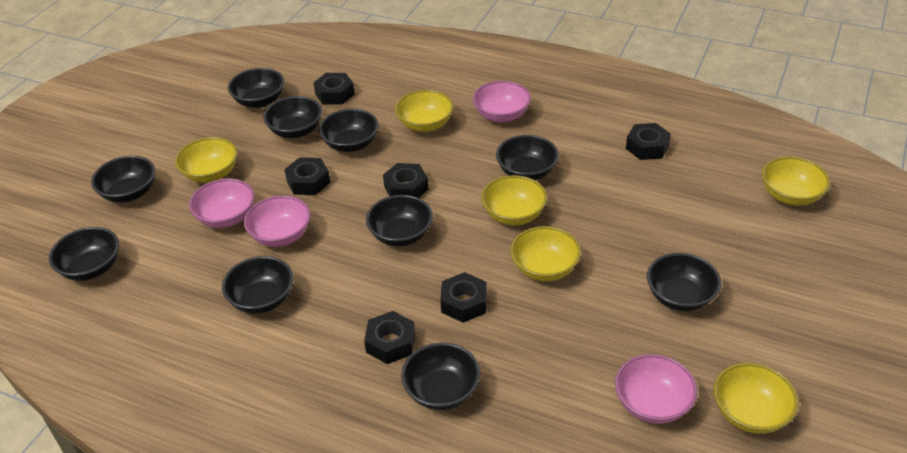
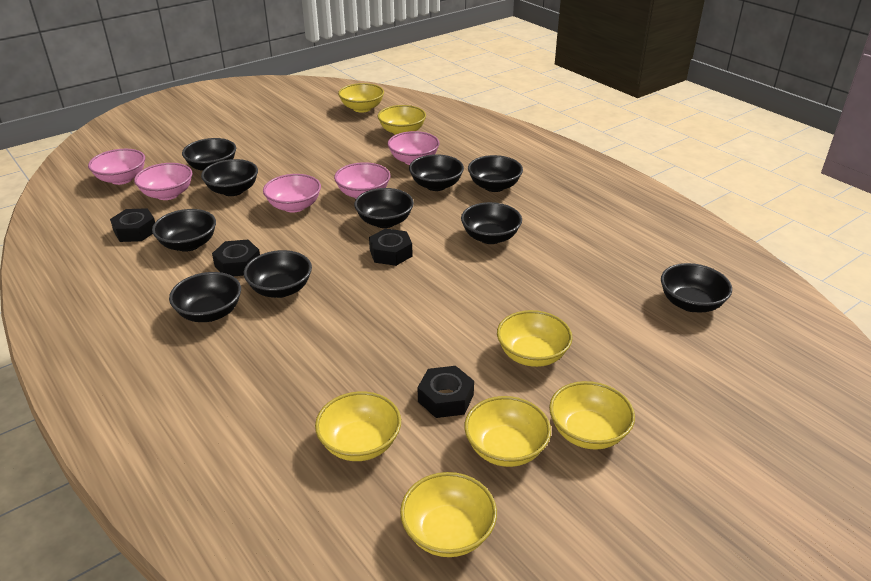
black nut: [284,157,330,195] [314,73,355,105] [364,311,415,364] [383,163,429,198] [440,272,487,323] [626,123,671,160] = 6 -> [110,208,155,242] [212,240,260,276] [369,228,413,266] [418,366,474,418] = 4
pink bowl: [189,179,255,228] [244,195,311,247] [473,81,531,122] [615,354,697,424] = 4 -> [88,149,145,185] [134,163,193,200] [263,174,321,213] [334,162,390,199] [388,131,440,165] = 5
yellow bowl: [175,137,237,183] [395,90,453,132] [481,175,547,225] [510,226,581,282] [714,363,799,434] [762,156,830,206] = 6 -> [315,391,401,461] [338,83,384,113] [378,105,426,135] [400,472,497,557] [464,396,551,467] [497,310,572,367] [549,381,635,450] = 7

